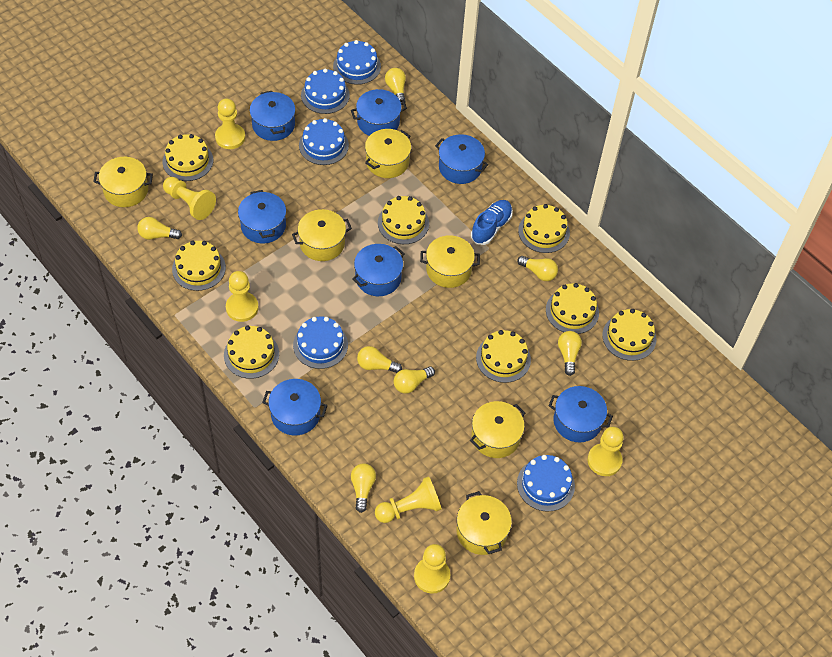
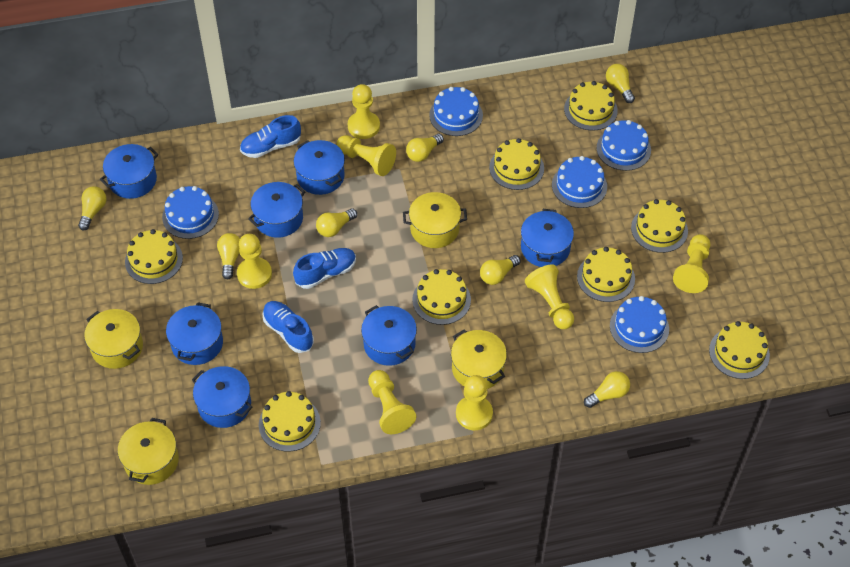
blue shoe: [471,200,513,245] = 1 -> [240,115,301,158] [262,301,314,353] [293,248,356,289] = 3
yellow pawn: [163,177,216,220] [215,98,245,149] [226,271,259,322] [375,476,442,523] [414,544,450,594] [588,427,624,476] = 6 -> [237,234,272,289] [336,135,396,176] [348,84,380,139] [368,370,416,434] [456,375,493,430] [525,264,574,329] [673,234,710,293] = 7
yellow pot: [93,157,153,207] [292,209,352,261] [365,129,411,178] [420,235,480,288] [456,491,512,555] [470,401,525,458] = 6 -> [84,309,143,369] [118,418,179,485] [403,192,467,248] [451,329,507,389] = 4

